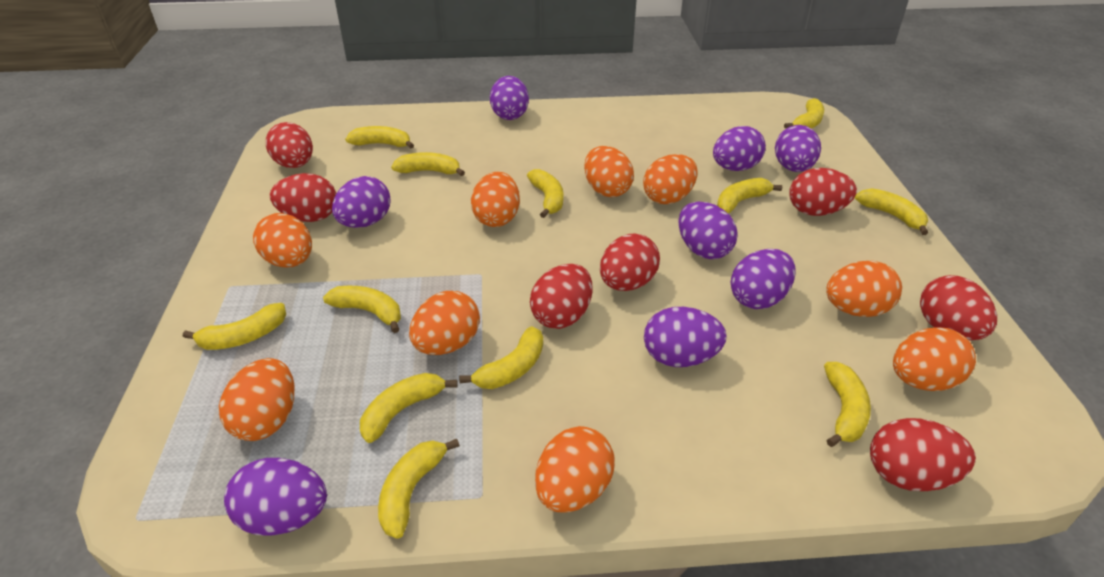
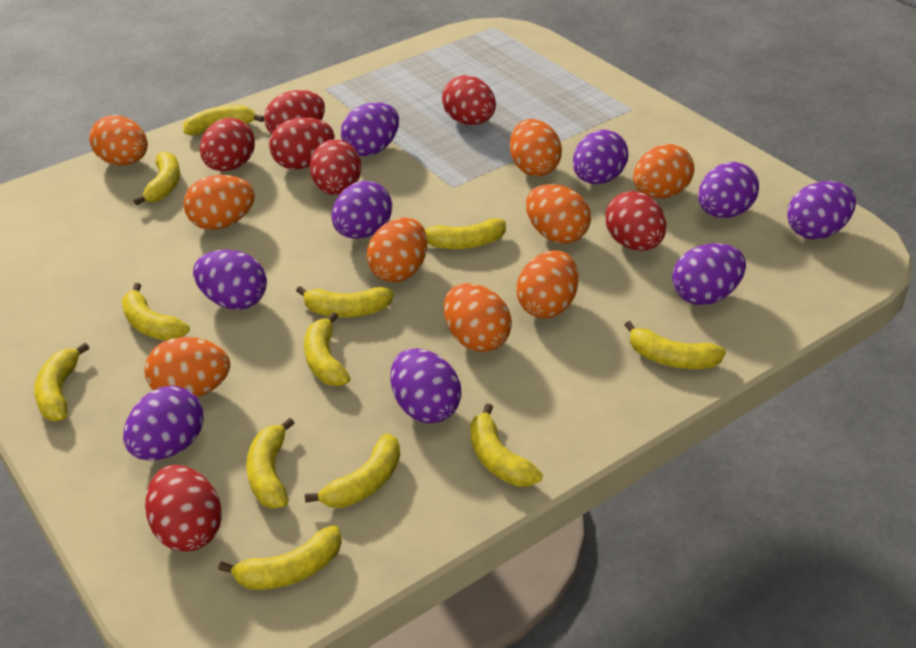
purple egg: [224,458,327,536] [332,176,391,228] [490,76,529,120] [644,307,727,367] [678,201,738,259] [713,126,766,171] [730,249,796,309] [775,125,821,172] = 8 -> [123,386,204,460] [193,250,267,310] [332,181,392,239] [341,102,399,156] [391,348,461,423] [573,130,628,184] [672,243,746,305] [698,162,759,218] [787,181,856,240] = 9

